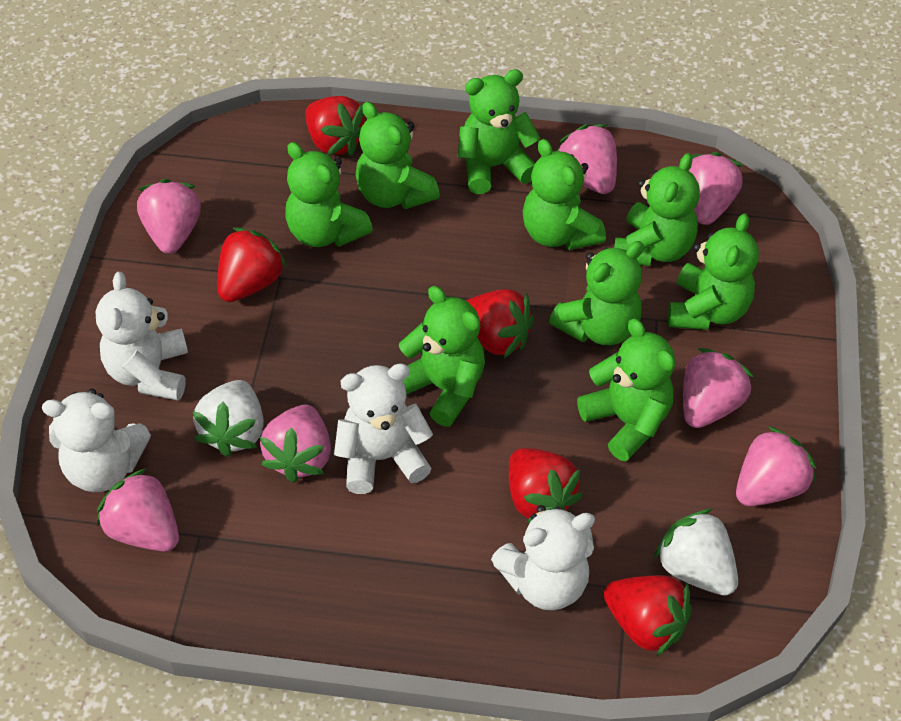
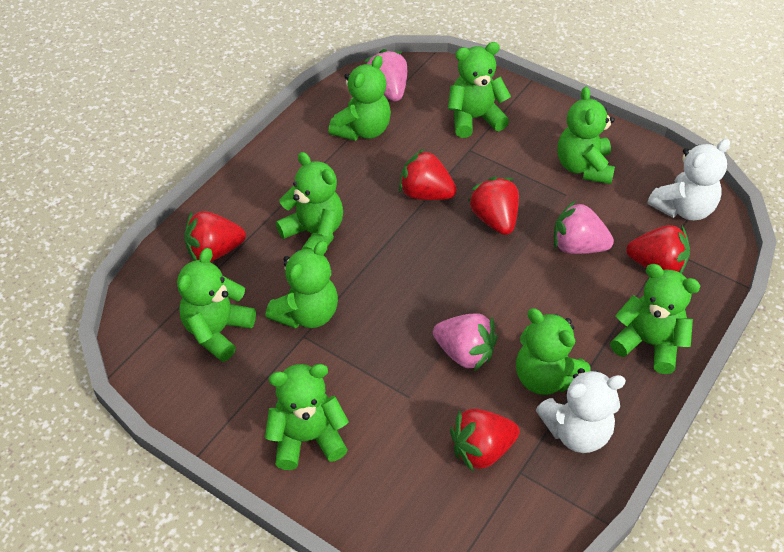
pink strawberry: [97,468,179,552] [137,179,201,254] [260,405,331,483] [557,124,617,194] [683,348,754,428] [689,152,743,225] [736,426,816,506] = 7 -> [364,49,407,101] [433,314,497,371] [554,201,614,254] = 3
white strawberry: [192,380,264,457] [654,509,738,596] = 2 -> none = 0
white teddy bear: [42,389,151,492] [96,272,188,401] [334,363,433,494] [491,505,595,611] = 4 -> [536,368,626,453] [647,139,730,221] = 2

